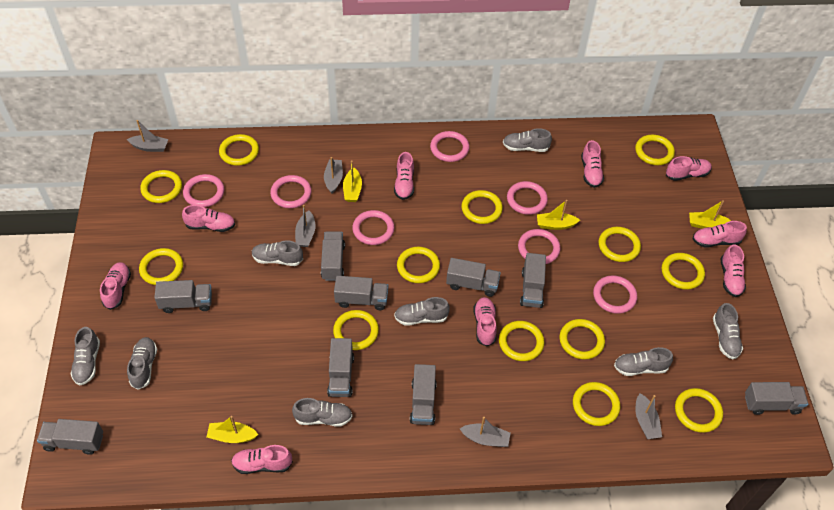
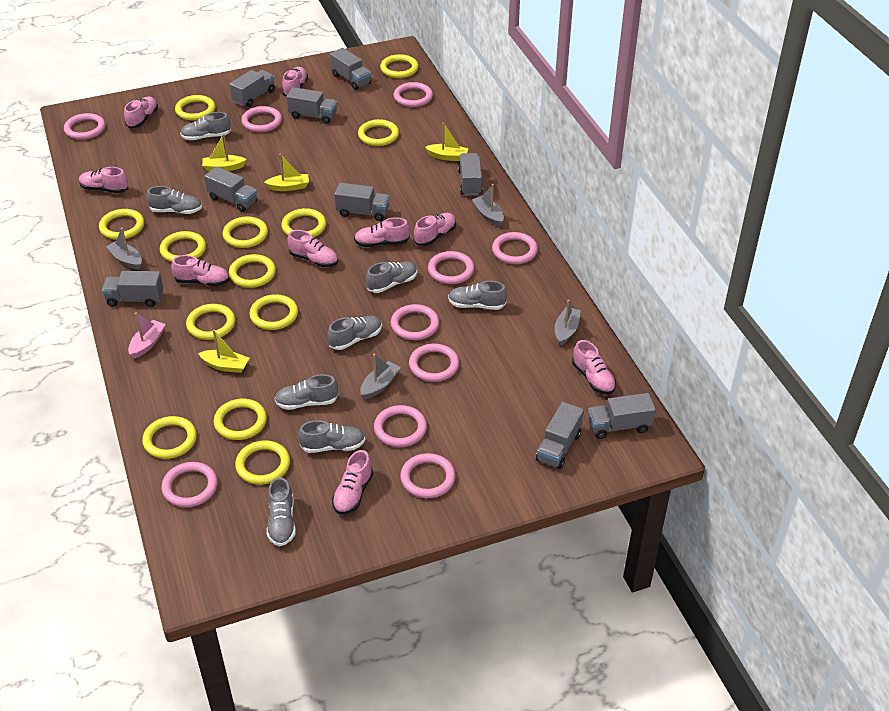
grey boat: [127,120,168,152] [295,205,316,247] [324,157,343,194] [460,417,511,447] [635,393,662,439] = 5 -> [106,228,142,270] [360,354,401,399] [472,184,504,227] [555,299,581,346] = 4
pink boat: none = 0 -> [128,312,166,359] = 1
pink ring: [183,174,224,207] [270,175,312,208] [352,210,394,245] [430,131,469,162] [507,181,548,215] [518,229,561,264] [593,275,637,314] = 7 -> [64,113,105,140] [161,462,218,507] [241,106,282,132] [374,405,427,447] [391,304,439,340] [394,82,433,107] [400,453,456,498] [409,344,459,382] [428,251,474,284] [492,232,538,264] = 10

